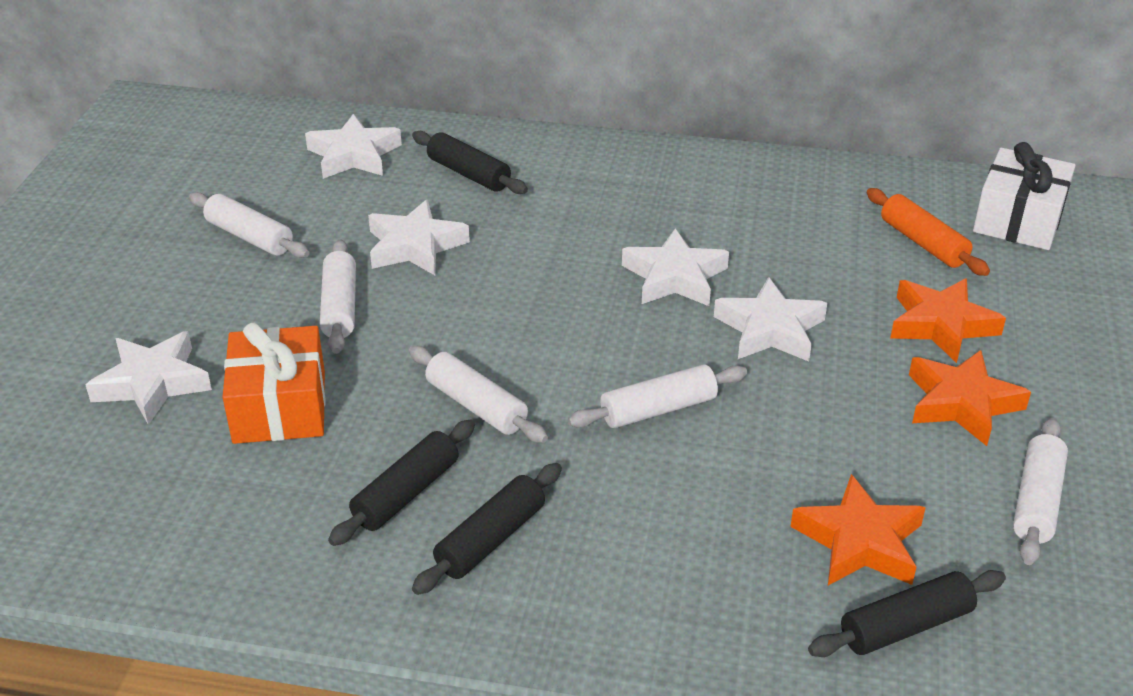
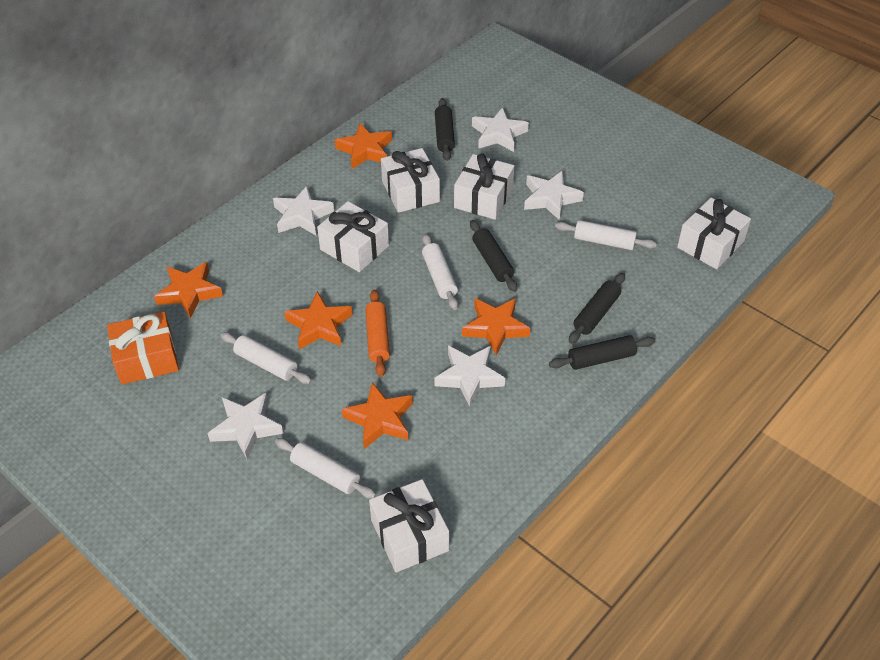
orange star: [790,474,926,585] [890,278,1006,363] [909,350,1031,446] = 3 -> [154,262,223,318] [284,291,352,350] [335,123,392,169] [342,382,413,449] [462,298,530,355] = 5
white gift: [973,142,1076,250] = 1 -> [317,201,389,272] [369,479,449,572] [381,148,440,213] [454,153,514,220] [677,198,751,269] = 5
white rolling pin: [189,192,309,258] [320,240,356,354] [409,346,548,443] [568,364,747,428] [1013,418,1068,565] = 5 -> [220,332,312,384] [275,438,376,499] [422,234,458,310] [555,220,657,250] = 4

